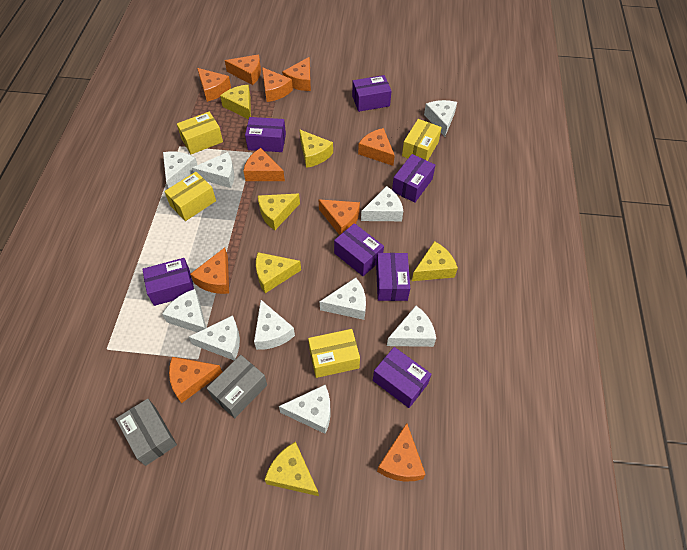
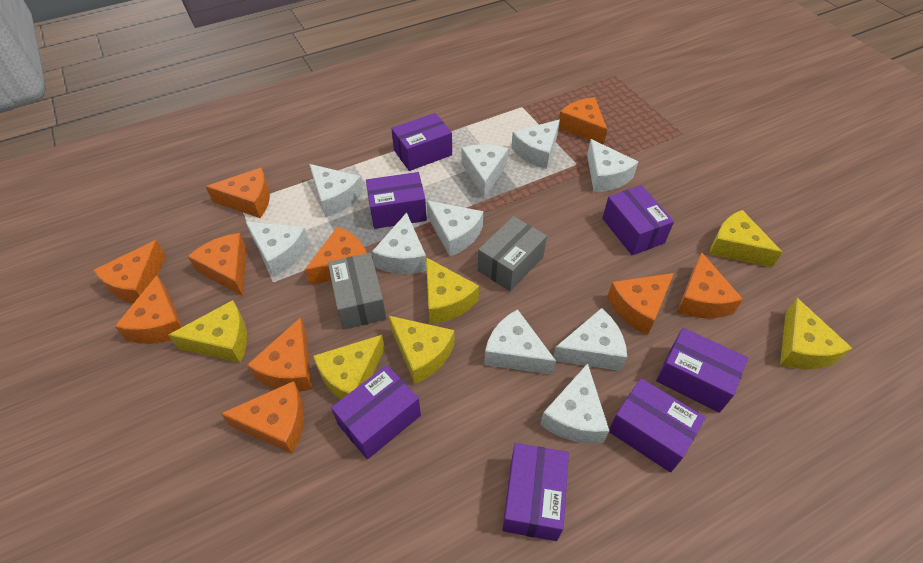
yellow box: [164,172,216,221] [177,112,223,154] [308,329,360,378] [402,119,442,161] = 4 -> none = 0

